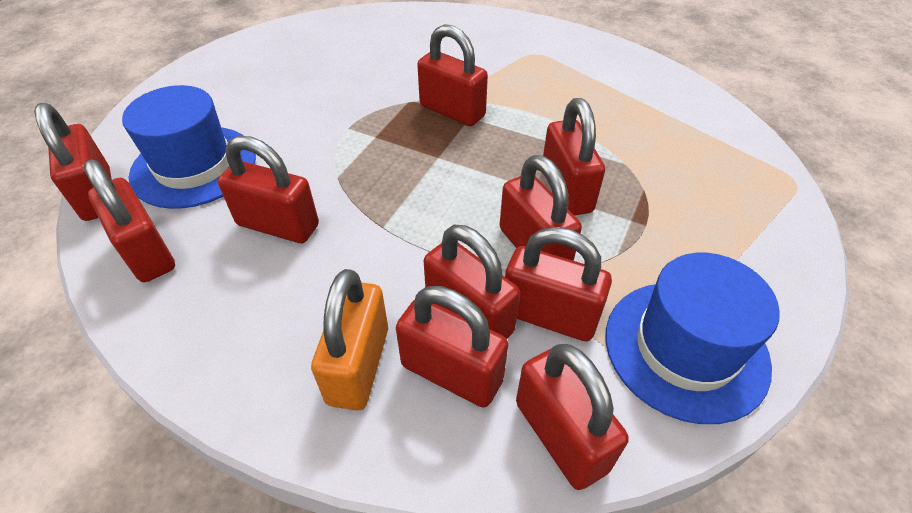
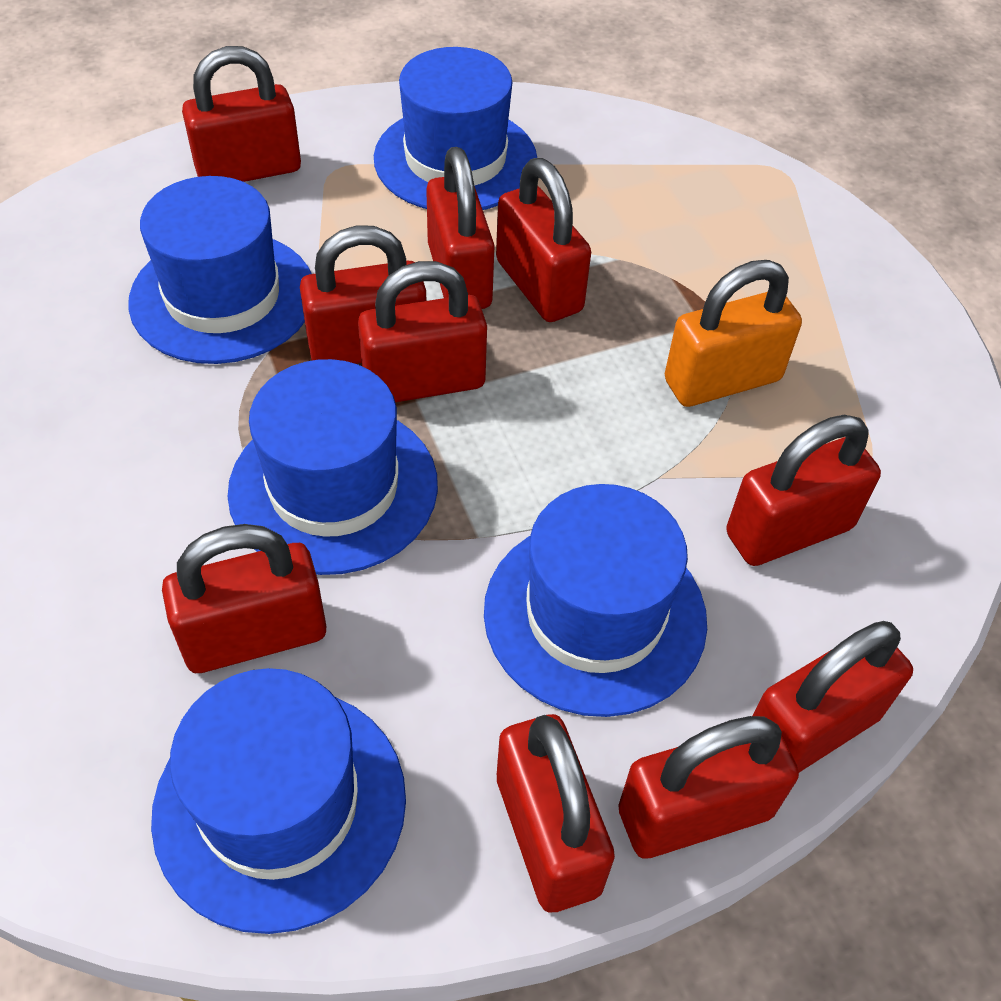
blue hat: [122,85,256,209] [605,253,780,424] = 2 -> [128,176,311,364] [151,668,406,934] [227,359,438,575] [374,47,537,210] [484,484,707,717] = 5

